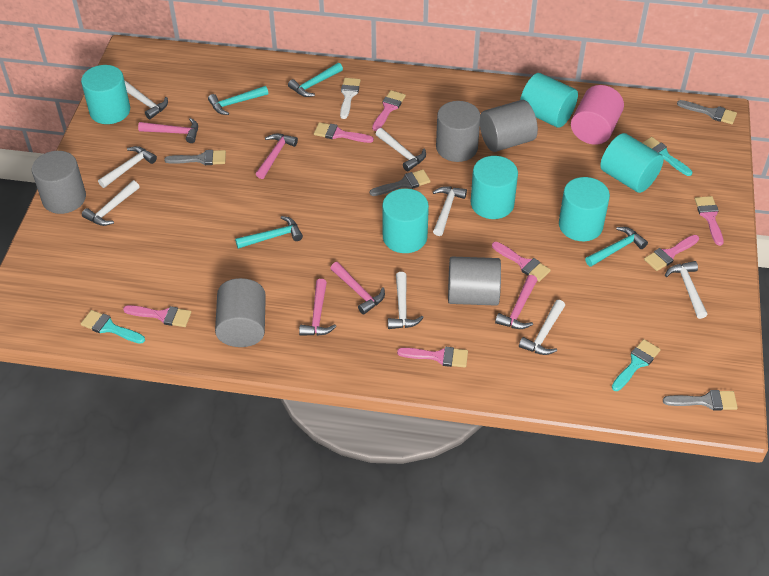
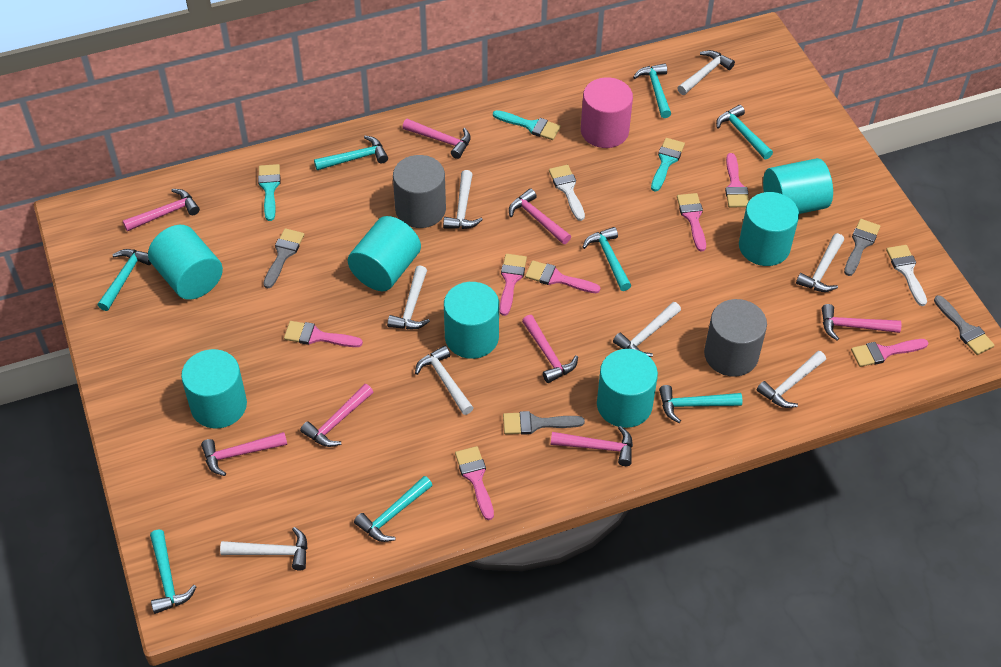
grey cylinder: [32,151,86,214] [215,278,266,347] [436,101,481,162] [448,257,501,306] [480,100,538,152] = 5 -> [393,155,446,228] [704,299,767,377] = 2
pink hammer: [138,118,198,143] [256,134,298,179] [299,279,337,336] [330,262,385,315] [495,275,537,329] = 5 -> [123,189,200,232] [201,432,287,476] [300,384,373,447] [402,119,471,159] [509,188,571,244] [522,315,578,383] [551,426,633,466] [822,304,902,341] = 8
turquoise cylinder: [81,65,130,124] [382,188,429,253] [471,156,518,219] [520,73,578,128] [559,177,610,241] [600,133,664,193] = 6 -> [148,225,223,300] [181,349,247,428] [348,216,421,291] [444,282,499,359] [597,349,658,428] [739,192,799,266] [763,158,833,214] = 7
turquoise hammer: [208,86,268,115] [235,216,303,249] [288,63,343,97] [585,227,648,267] = 4 -> [98,249,151,311] [150,530,197,614] [314,136,388,170] [354,476,433,542] [583,227,631,291] [633,63,671,118] [659,385,742,423] [716,105,773,159] = 8
white brush: [340,78,361,119] = 1 -> [549,165,585,221] [886,245,927,306] = 2

